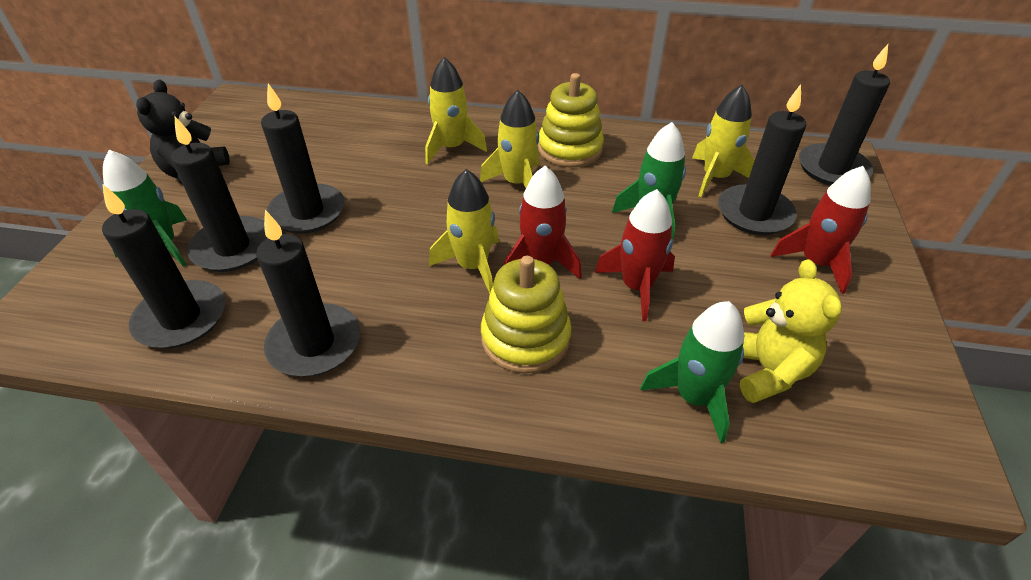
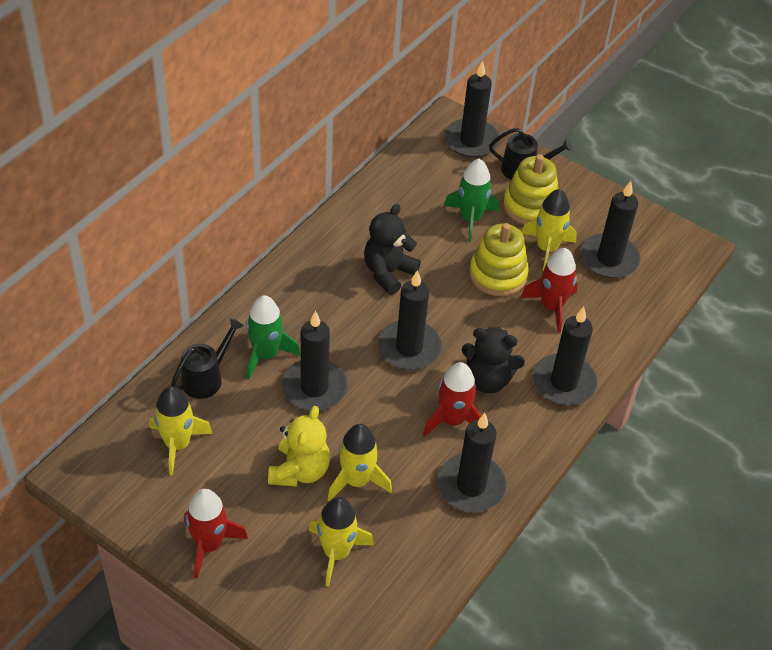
black teddy bear: [136,79,230,184] = 1 -> [364,204,421,295] [462,327,525,393] = 2
black watering can: none = 0 -> [171,318,244,399] [489,128,573,180] = 2
green rocket: [103,150,187,267] [612,122,686,239] [640,301,744,443] = 3 -> [246,295,301,379] [444,159,499,242] = 2

